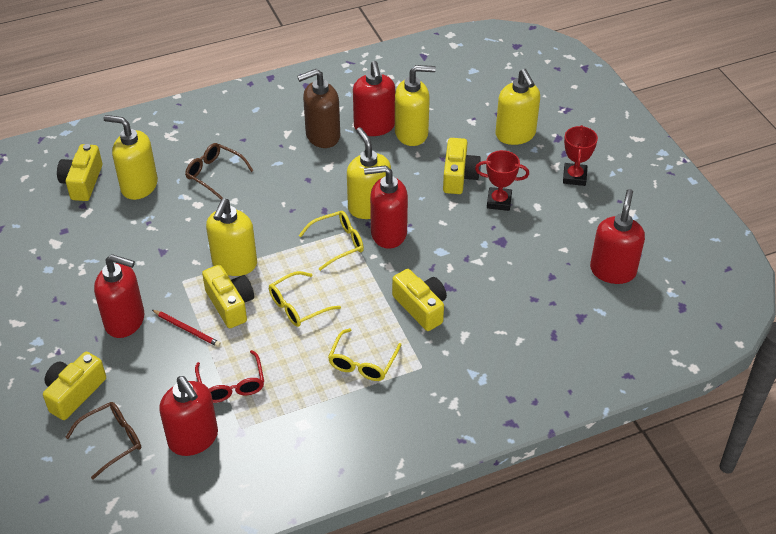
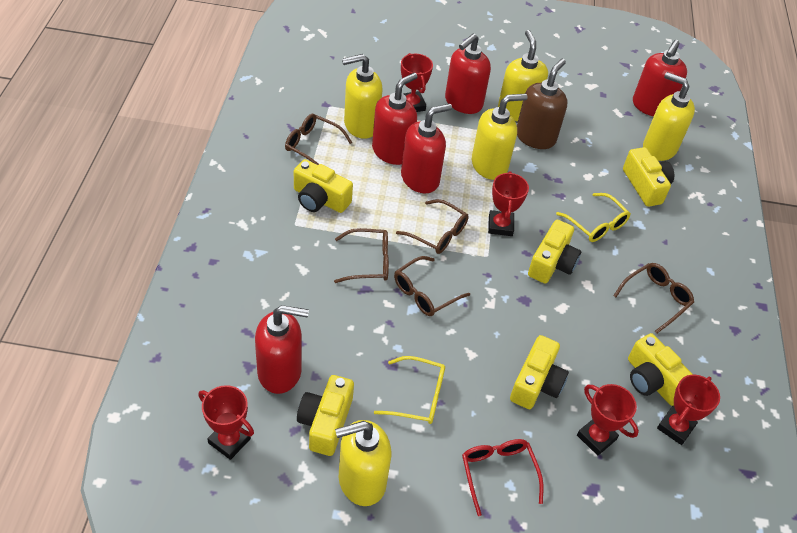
brown glasses: [65,402,141,479] [185,143,253,199] = 2 -> [285,114,352,165] [334,228,389,283] [394,256,470,316] [396,199,469,254] [613,263,694,333] = 5
red pencil: [152,310,221,347] = 1 -> none = 0
red trophy: [475,150,529,211] [563,125,598,186] = 2 -> [198,385,254,460] [401,53,433,112] [488,171,529,236] [577,384,639,455] [657,375,720,445] = 5
yellow camera: [43,352,106,420] [57,144,102,201] [202,265,254,328] [392,269,447,331] [443,138,481,194] = 5 -> [294,159,353,213] [297,375,354,456] [510,335,569,409] [528,220,581,284] [623,147,674,207] [628,333,693,406] = 6
yellow glasses: [269,271,341,327] [299,211,364,271] [328,328,401,381] = 3 -> [374,356,445,424] [556,193,631,242] = 2

